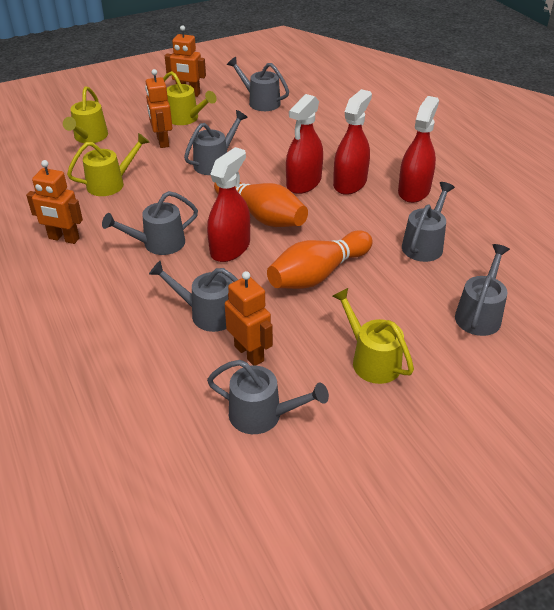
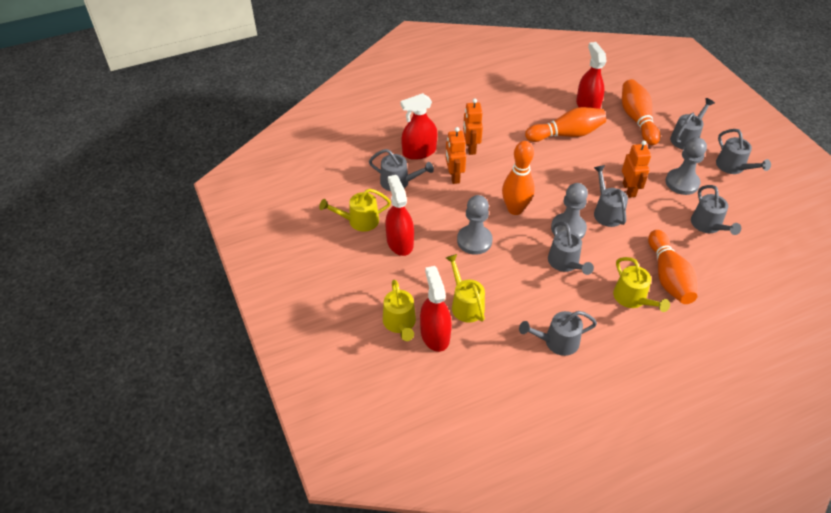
grey pawn: none = 0 -> [457,195,493,255] [551,183,588,239] [665,137,707,195] = 3
orange bowling pin: [214,182,308,227] [267,230,373,289] = 2 -> [502,141,535,215] [525,107,606,142] [622,79,660,145] [648,230,697,304] = 4
orange robot: [26,160,83,244] [145,69,172,148] [165,25,206,97] [225,271,273,366] = 4 -> [445,127,466,184] [463,98,483,155] [622,140,651,198] = 3

